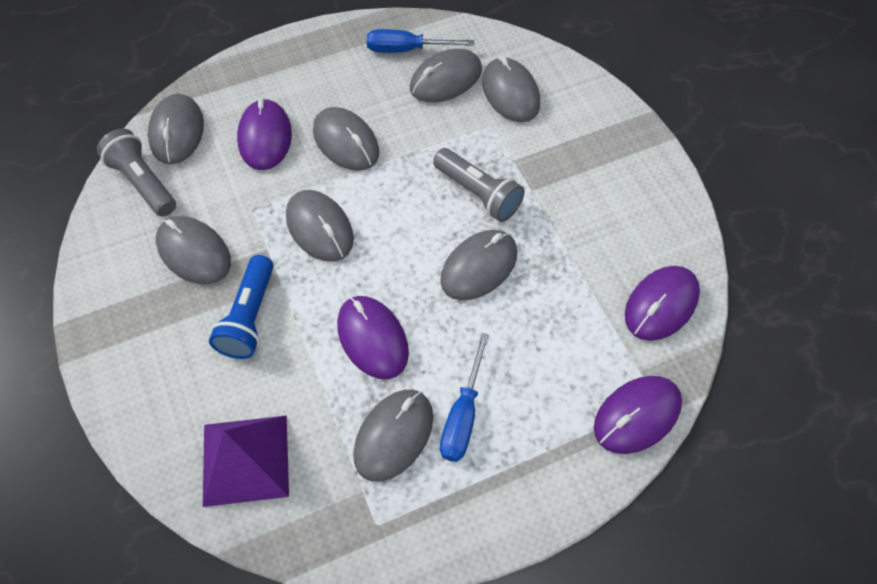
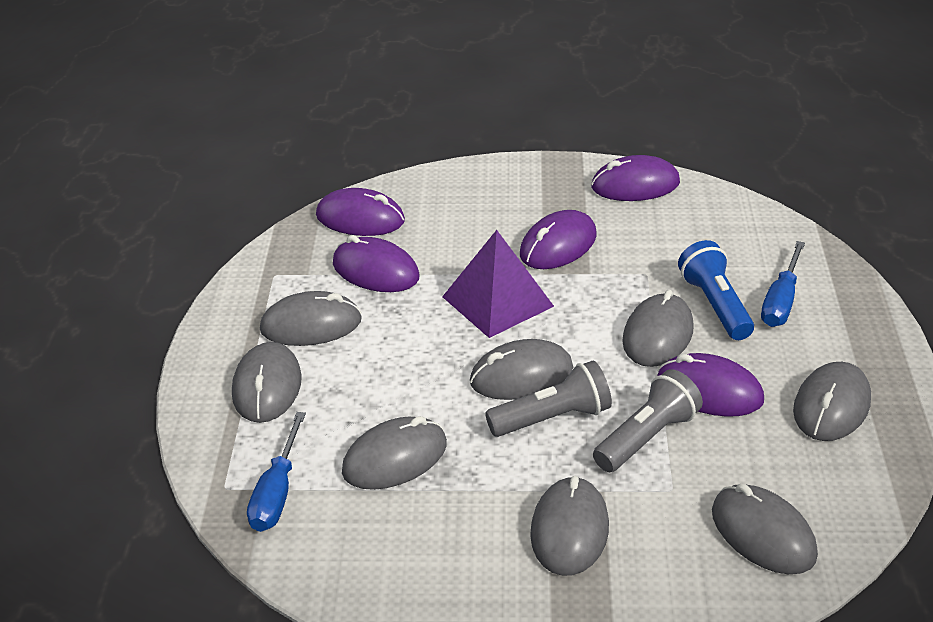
purple mouse: [237,99,292,170] [337,296,409,379] [594,376,682,454] [625,266,700,341] = 4 -> [316,188,405,236] [333,235,419,292] [520,210,597,269] [591,155,680,201] [657,353,764,417] = 5

